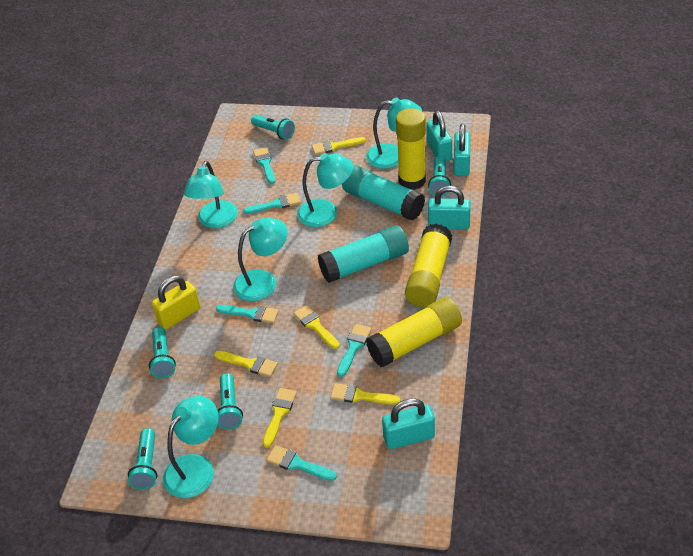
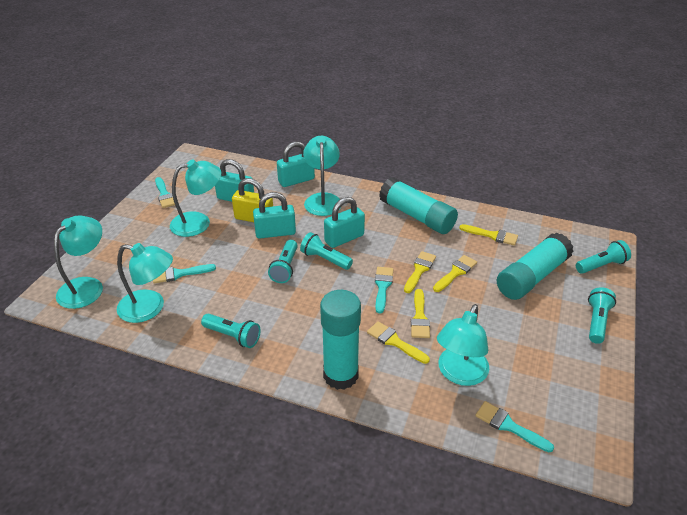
turquoise brush: [216,305,279,323] [243,193,301,214] [253,147,275,184] [267,445,337,481] [337,324,372,377] = 5 -> [153,264,216,284] [155,177,175,208] [375,267,393,314] [475,401,554,452] = 4
turquoise glue stick: [318,225,409,283] [342,165,425,220] = 2 -> [320,290,361,390] [379,177,458,234] [497,233,574,300] = 3
yellow glue stick: [366,297,462,367] [396,108,426,190] [405,224,452,307] = 3 -> none = 0

